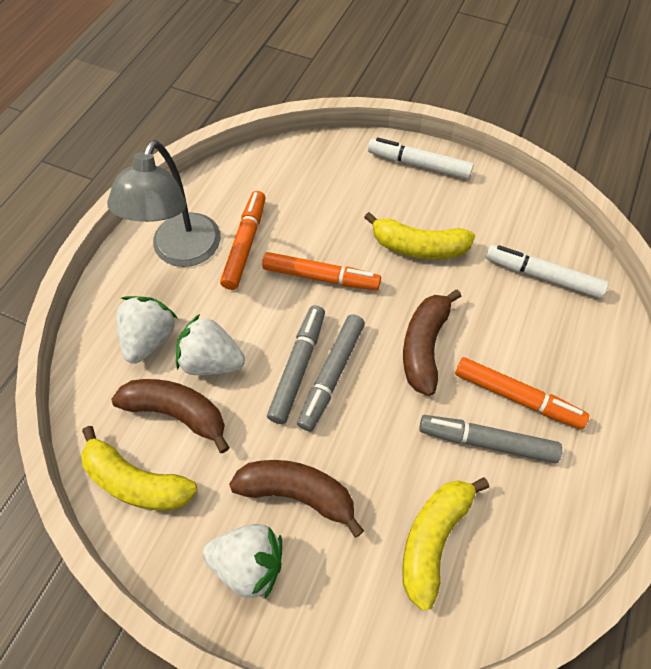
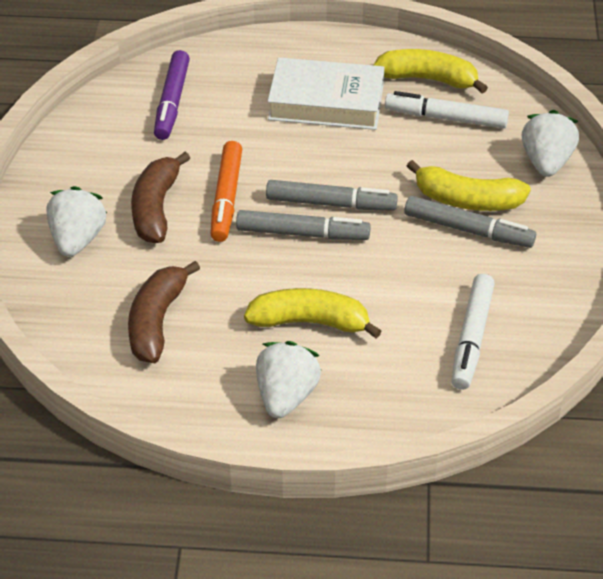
brown banana: [112,379,230,453] [229,460,364,538] [403,289,461,396] = 3 -> [128,261,200,363] [131,152,190,243] = 2
grey lamp: [107,140,221,267] = 1 -> none = 0
orange marker: [220,191,266,290] [262,252,381,290] [455,357,589,429] = 3 -> [211,141,242,242] = 1
purple marker: none = 0 -> [154,50,190,140] = 1
white book: none = 0 -> [268,57,384,130] = 1

